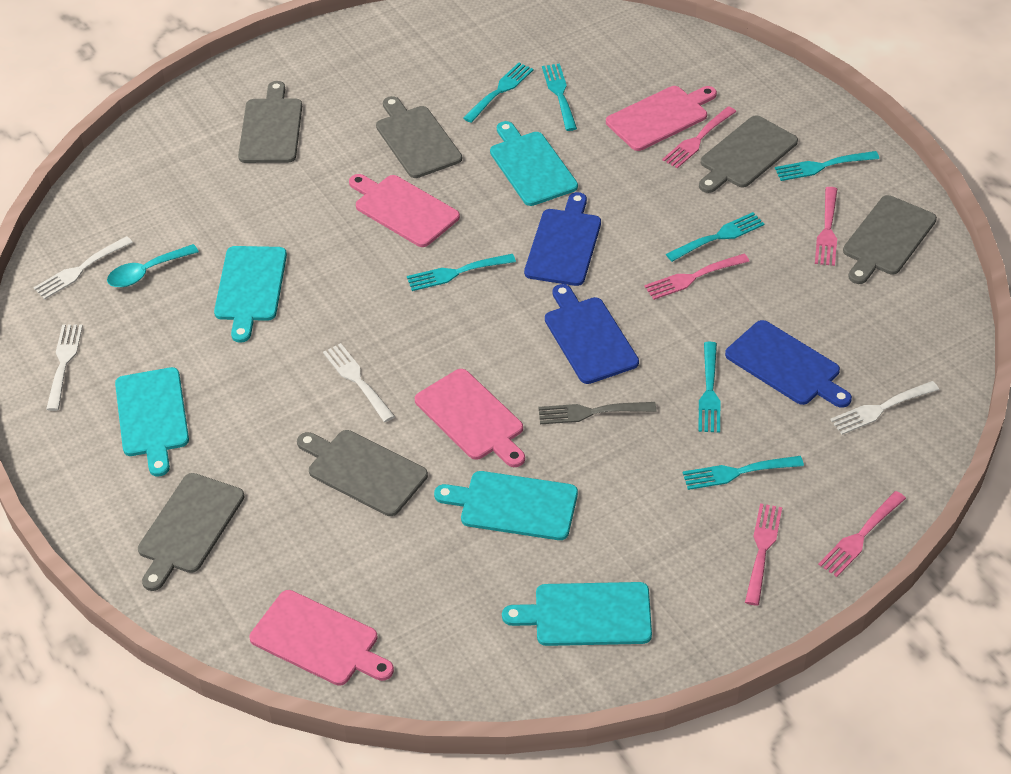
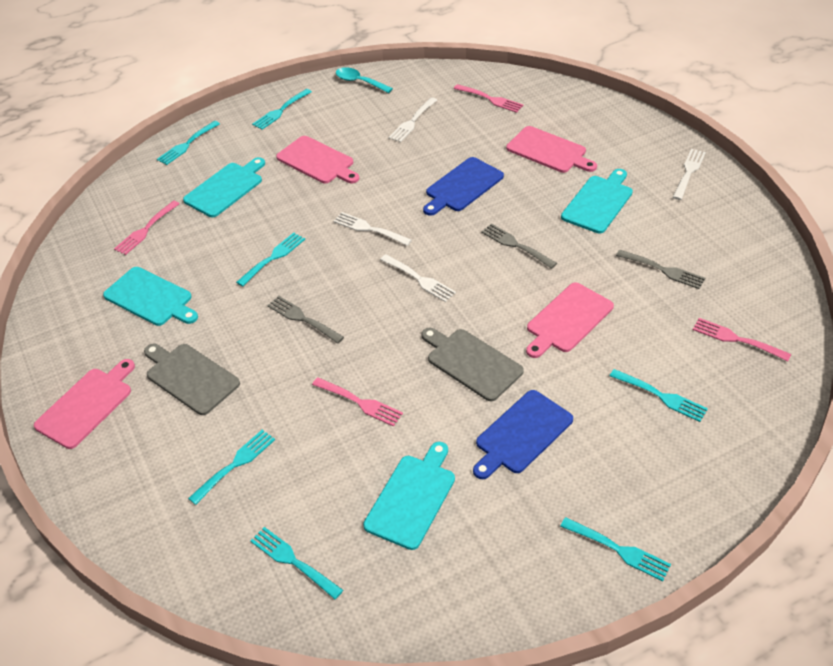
blue cutting board: [524,192,601,286] [545,284,639,384] [725,320,852,408] = 3 -> [423,157,504,216] [473,390,573,479] = 2
grey cutting board: [138,473,244,591] [238,81,302,163] [297,430,428,516] [376,96,462,178] [699,115,798,193] [843,195,937,284] = 6 -> [144,344,240,415] [421,328,524,401] = 2
grey fork: [538,402,656,424] = 1 -> [267,296,344,344] [481,223,557,269] [616,250,705,289] = 3
pink fork: [644,254,750,300] [662,106,736,168] [745,503,782,606] [815,187,837,266] [818,491,906,577] = 5 -> [114,201,179,255] [312,377,403,427] [454,84,524,113] [693,318,791,361] = 4
turquoise cutting board: [115,367,189,476] [214,246,287,343] [434,471,578,540] [490,121,578,206] [502,582,652,646] = 5 -> [103,267,198,326] [183,157,265,217] [363,442,455,550] [561,169,633,233] = 4

